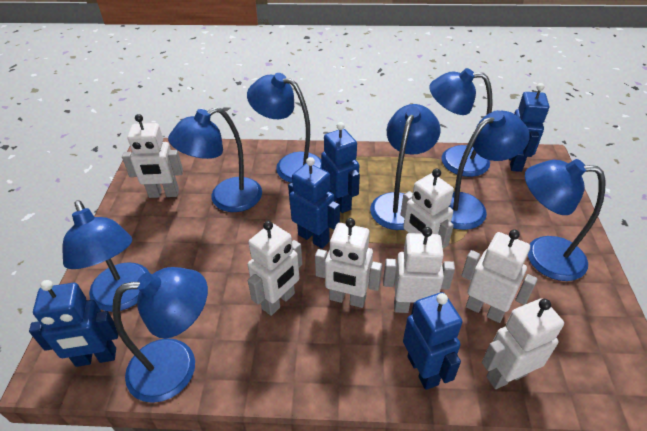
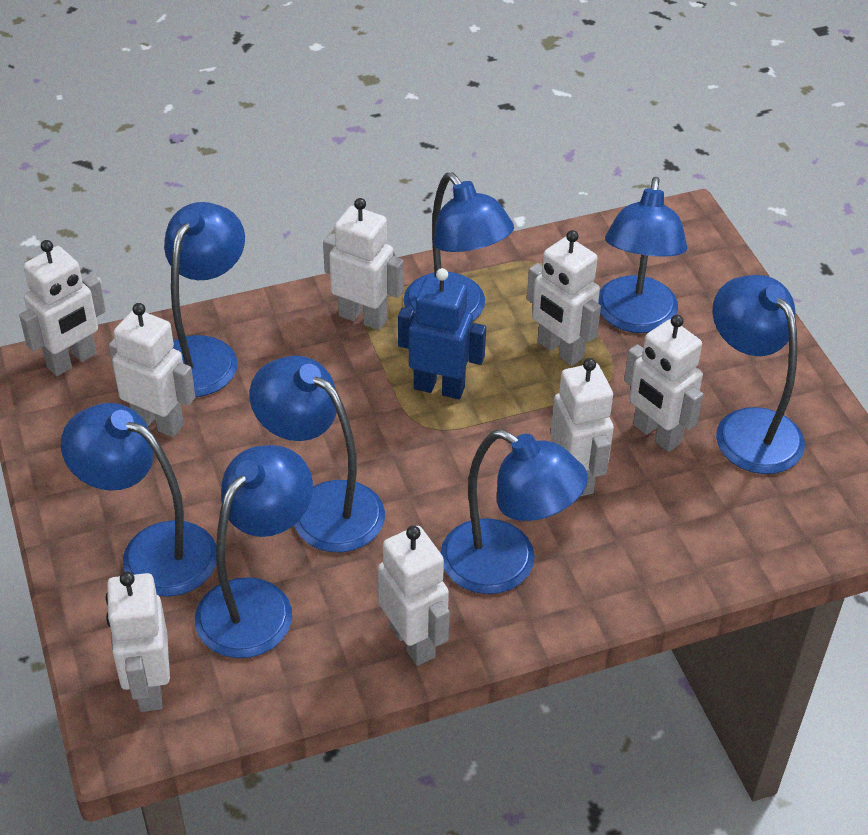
blue robot: [29,280,118,367] [288,157,340,249] [321,122,360,213] [403,292,462,390] [509,83,549,172] = 5 -> [398,268,486,399] = 1
white robot: [122,114,183,198] [248,221,302,316] [315,218,382,308] [383,227,455,313] [401,169,454,249] [461,230,538,323] [482,298,564,389] = 7 -> [19,240,106,376] [106,571,170,712] [109,303,195,437] [323,198,404,330] [378,526,450,666] [527,230,601,366] [551,358,614,496] [624,315,703,452] = 8

